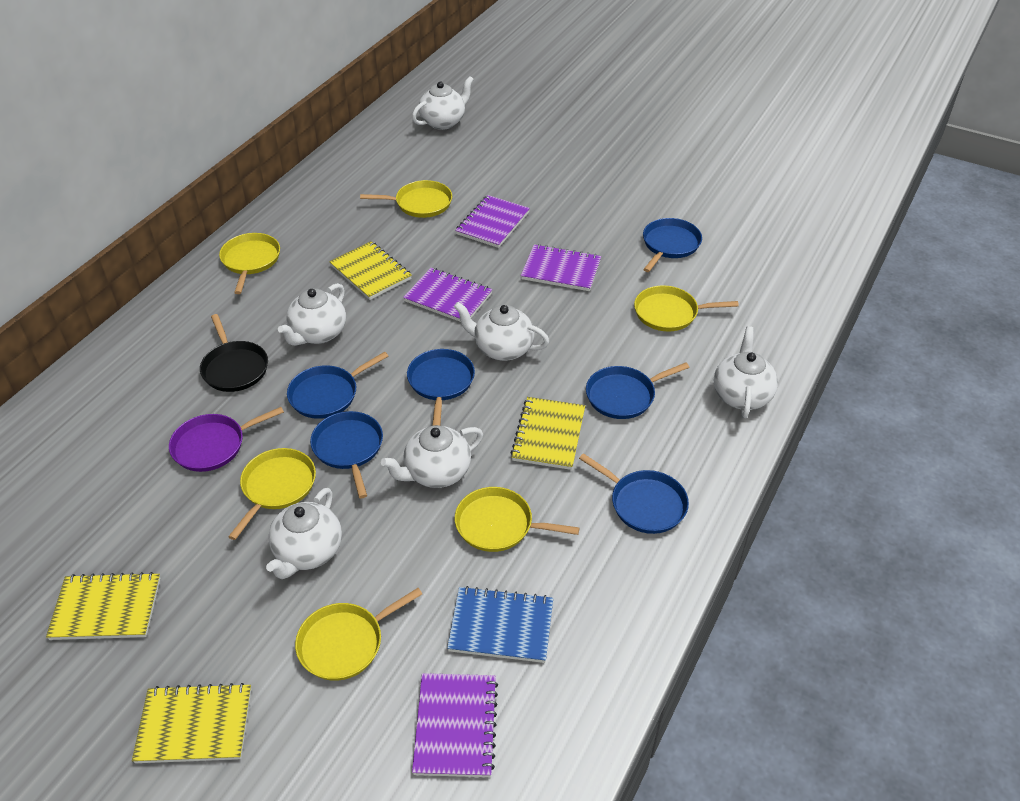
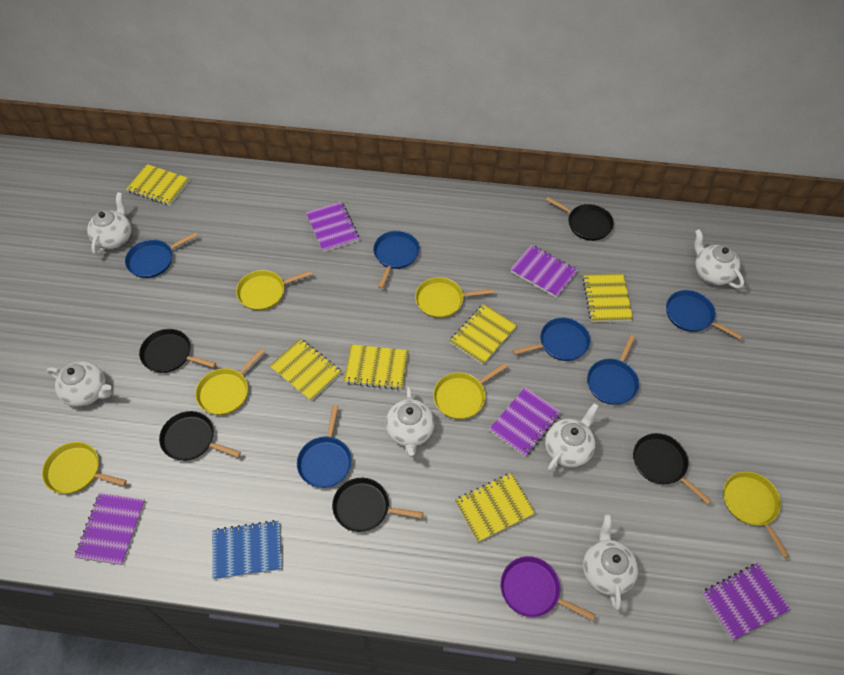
black pan: [200,314,268,392] = 1 -> [139,329,216,373] [159,411,241,461] [332,478,424,532] [546,197,614,241] [633,433,712,504] = 5
purple notebook: [403,268,492,322] [412,673,498,777] [455,195,530,248] [521,244,601,291] = 4 -> [74,493,145,565] [306,202,359,252] [489,387,561,457] [510,245,578,298] [702,563,791,641] = 5
yellow notebook: [46,572,161,640] [132,683,251,763] [329,241,412,300] [511,397,585,470] = 4 -> [126,164,190,206] [269,338,342,401] [344,344,408,390] [450,304,517,365] [455,473,535,542] [583,274,633,322] = 6

